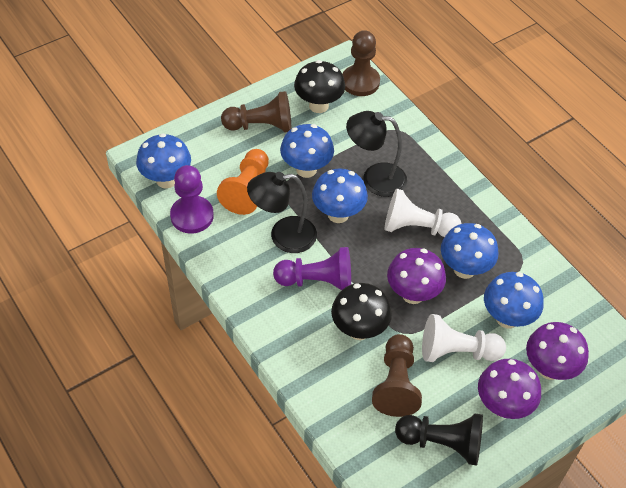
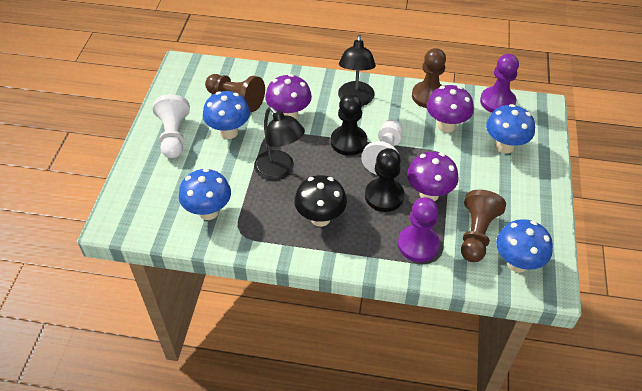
black mushroom: [294,60,345,113] [331,283,392,340] = 2 -> [294,175,347,227] = 1
black pawn: [395,413,483,466] = 1 -> [331,94,367,156] [365,148,404,212] = 2
blue mushroom: [136,134,191,189] [280,124,334,178] [312,169,368,223] [441,223,499,279] [484,272,544,329] = 5 -> [179,168,231,220] [203,91,250,139] [486,104,535,154] [496,219,553,273] = 4
orange pawn: [217,149,269,215] = 1 -> none = 0

